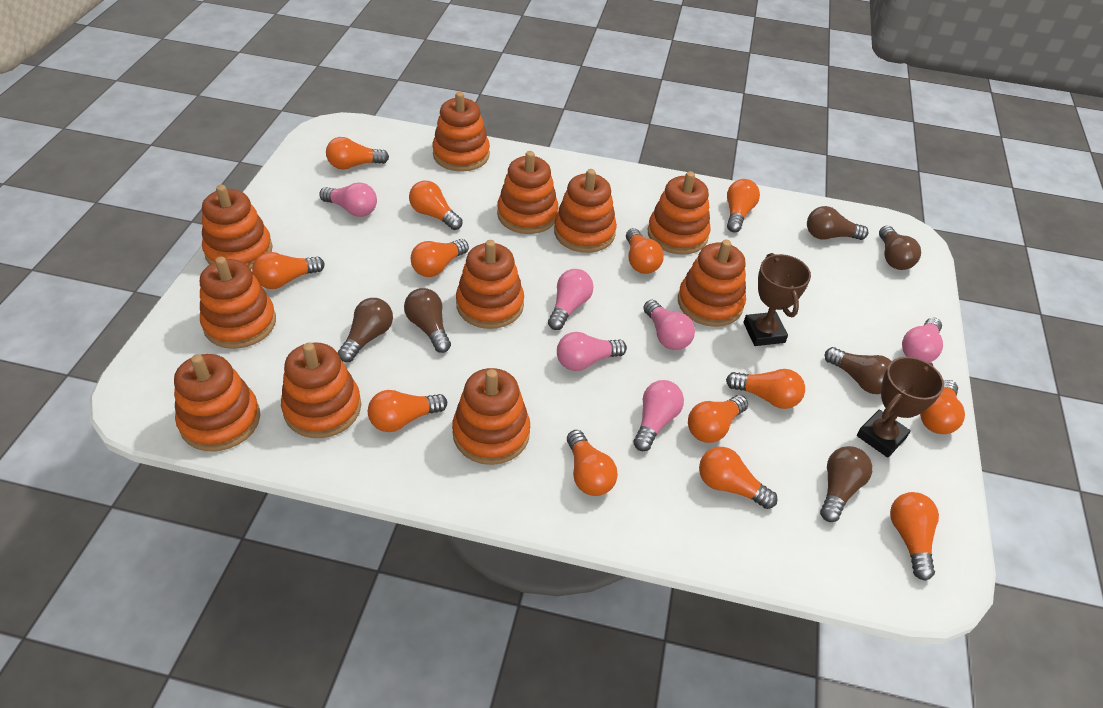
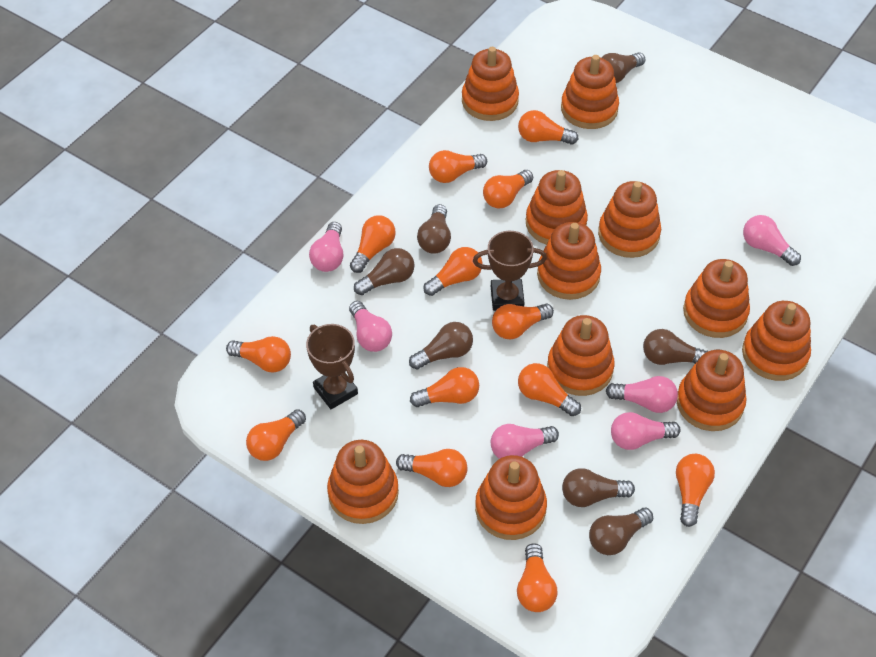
brown light bulb: [338,298,393,362] [404,288,451,353] [807,206,868,240] [820,446,872,522] [825,347,891,394] [879,226,921,270] = 6 -> [354,248,415,295] [409,322,473,369] [417,204,451,254] [562,468,635,507] [589,508,653,555] [601,52,646,83] [643,329,708,365] = 7

